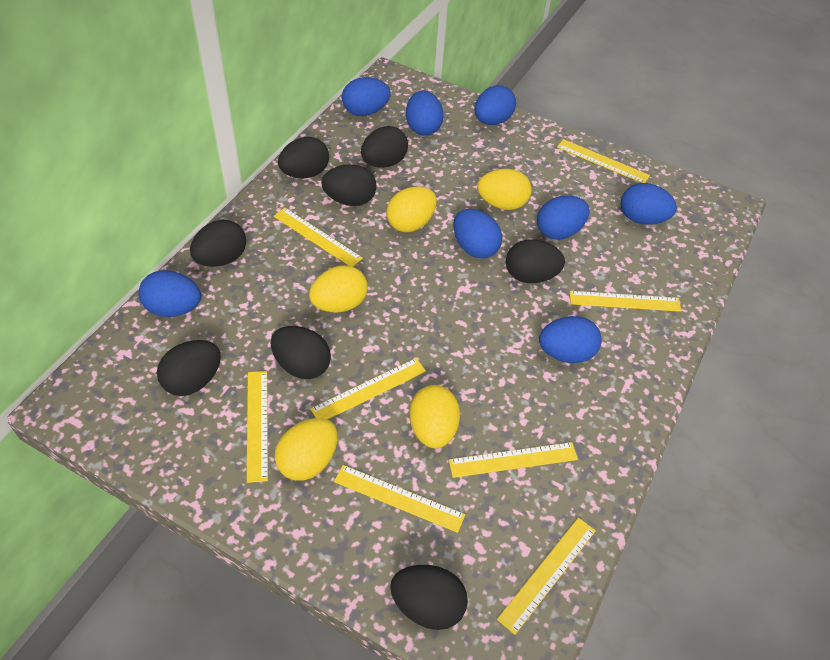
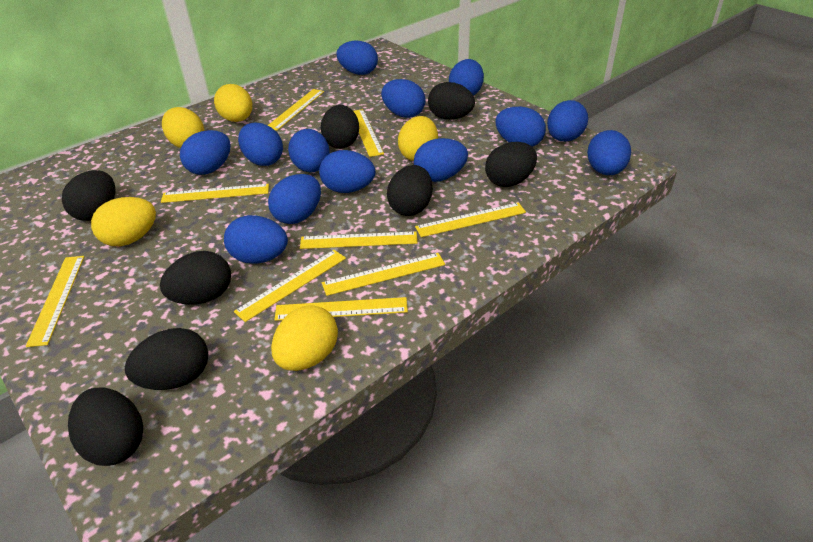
blue egg: [139,270,201,317] [342,77,391,116] [406,90,444,136] [453,209,502,259] [474,85,516,125] [537,196,590,240] [539,316,602,363] [621,183,677,225] = 8 -> [180,130,231,175] [224,215,288,264] [238,123,283,166] [268,174,321,224] [288,129,330,172] [319,150,375,193] [337,41,378,75] [381,79,426,118] [414,138,468,182] [449,59,484,96] [495,107,546,147] [547,100,588,142] [587,130,631,175] = 13
yellow ruler: [247,371,268,483] [274,208,363,267] [310,358,426,420] [334,465,465,533] [449,442,578,478] [497,518,596,635] [557,139,650,183] [569,291,681,312] = 8 -> [26,256,84,347] [161,184,269,203] [234,250,346,322] [267,89,324,131] [275,297,408,321] [300,231,418,249] [322,253,445,296] [354,109,384,157] [415,202,526,237] = 9

